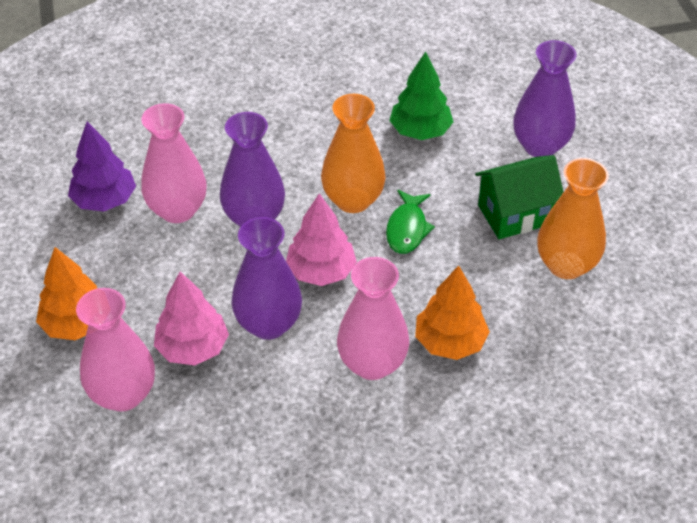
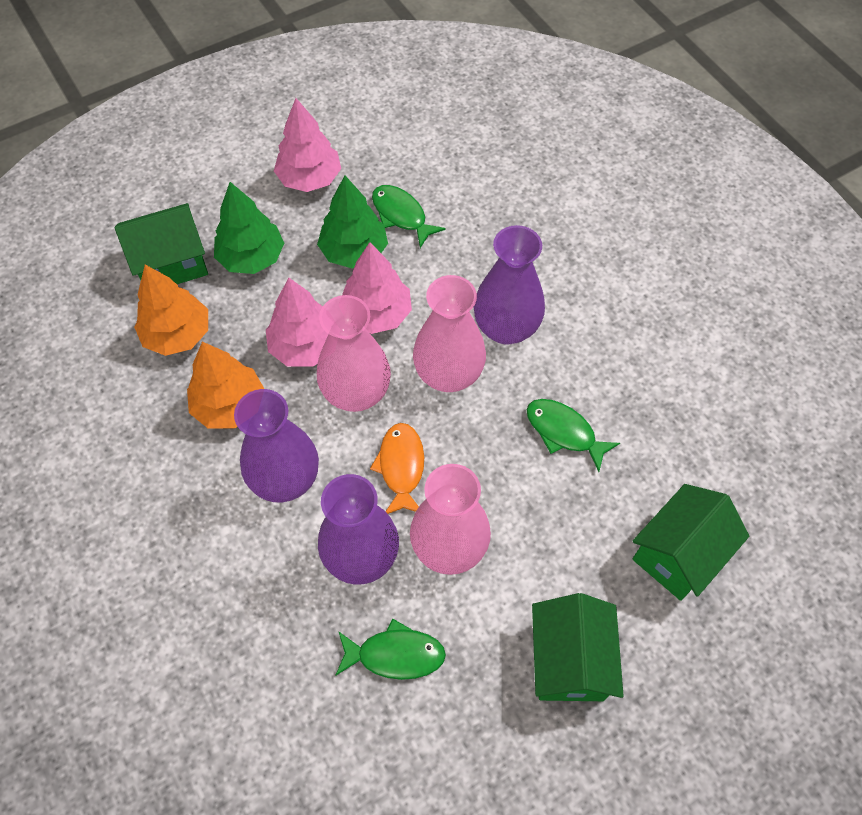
green fish: [386,190,435,254] = 1 -> [335,619,446,680] [372,185,446,248] [527,399,620,472] = 3
green house: [475,155,563,239] = 1 -> [115,203,208,284] [532,593,624,701] [633,484,749,601] = 3
green tree: [389,51,453,140] = 1 -> [214,182,284,274] [317,176,388,268] = 2
orange fish: none = 0 -> [370,423,424,514] = 1
orange vase: [321,94,386,213] [537,158,609,279] = 2 -> none = 0
pink tree: [154,272,229,365] [286,193,357,286] = 2 -> [266,278,328,367] [274,98,341,192] [342,242,412,334] = 3
purple tree: [68,122,136,212] = 1 -> none = 0

